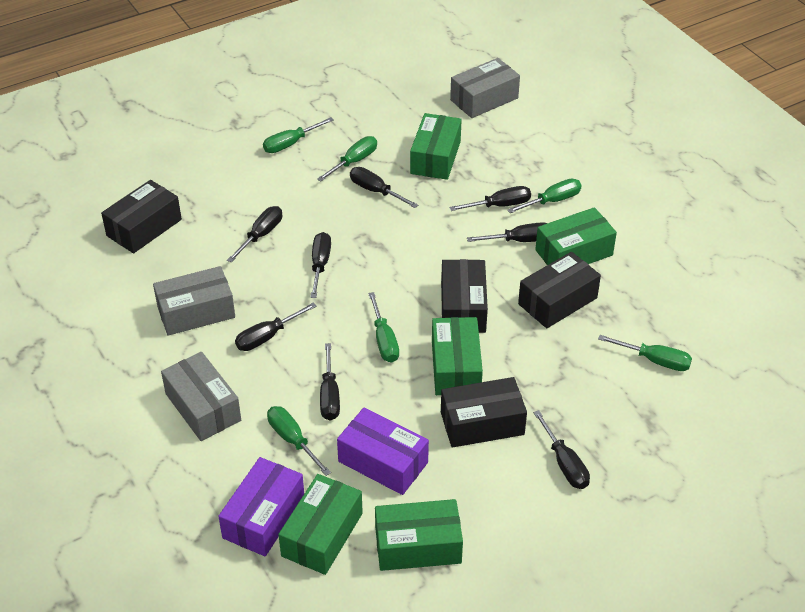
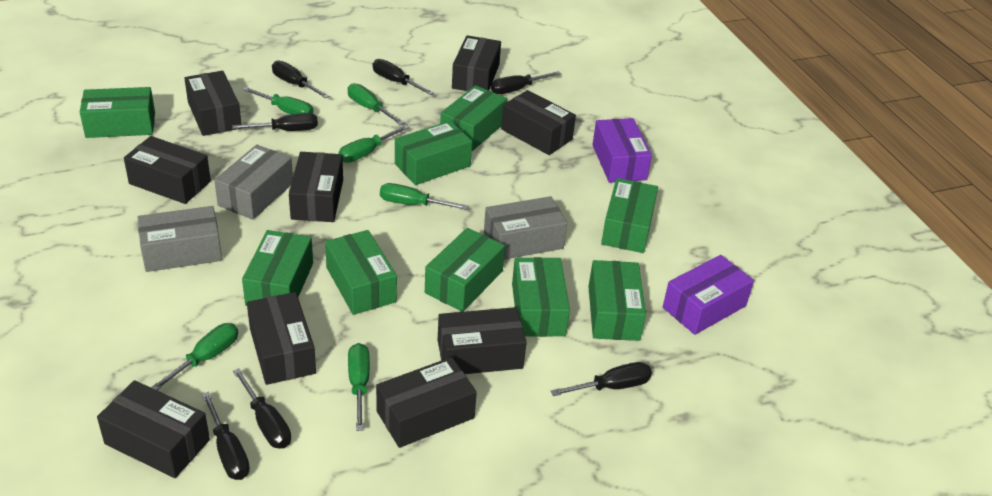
black box: [101,180,182,253] [441,259,488,333] [441,377,527,448] [518,252,601,328] = 4 -> [97,380,210,478] [124,136,211,204] [184,71,241,136] [247,292,316,385] [289,152,343,222] [376,357,477,448] [438,307,527,374] [452,35,501,91] [501,90,576,155] = 9
black screwdriver: [227,206,282,262] [235,302,317,351] [310,232,331,298] [320,343,340,421] [350,167,418,208] [449,186,531,211] [467,222,547,242] [533,410,590,489] = 8 -> [202,392,250,480] [232,113,318,131] [233,368,291,449] [272,61,329,98] [373,59,434,95] [491,71,561,94] [551,362,652,396] = 7
green box: [278,474,363,575] [375,499,463,571] [410,113,462,180] [432,317,483,395] [535,207,617,265] = 5 -> [80,87,155,138] [242,230,313,306] [325,230,397,315] [395,121,472,185] [425,228,505,312] [440,85,507,151] [512,257,570,337] [588,260,646,341] [601,178,658,253] = 9

